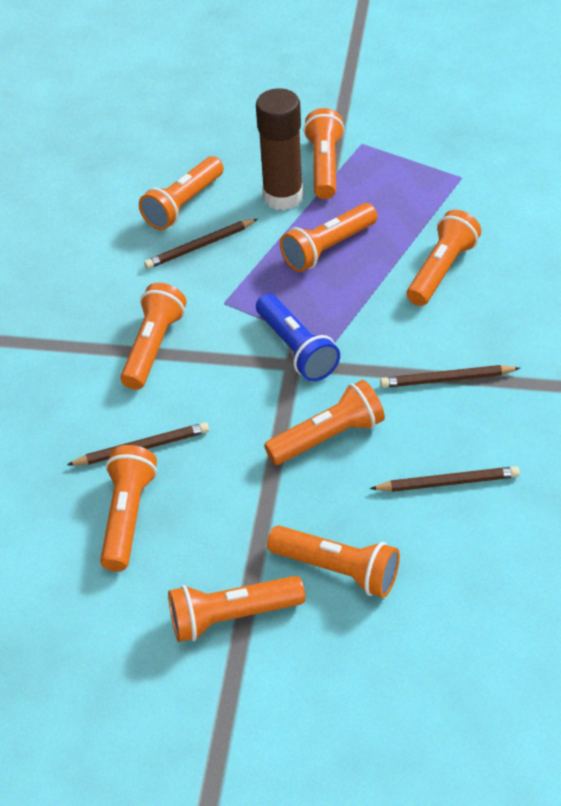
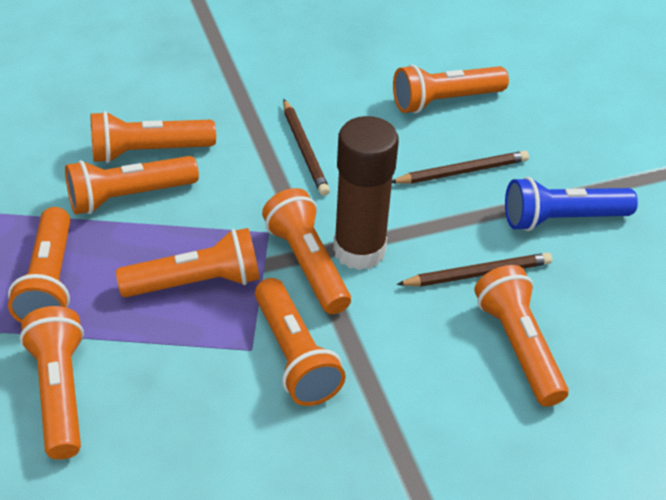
brown pencil: [67,422,209,466] [144,219,258,269] [370,466,520,492] [380,365,520,388] = 4 -> [283,99,330,196] [392,151,529,184] [396,253,552,287] = 3

